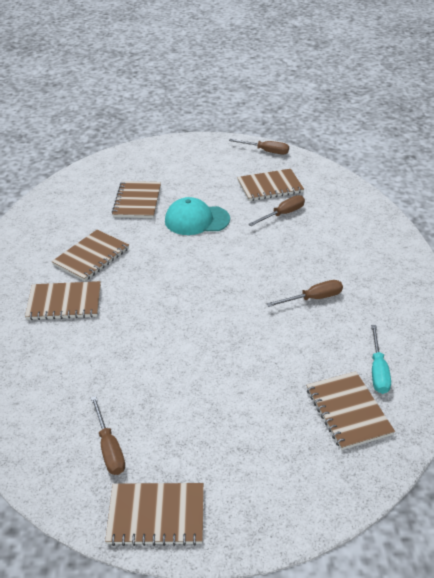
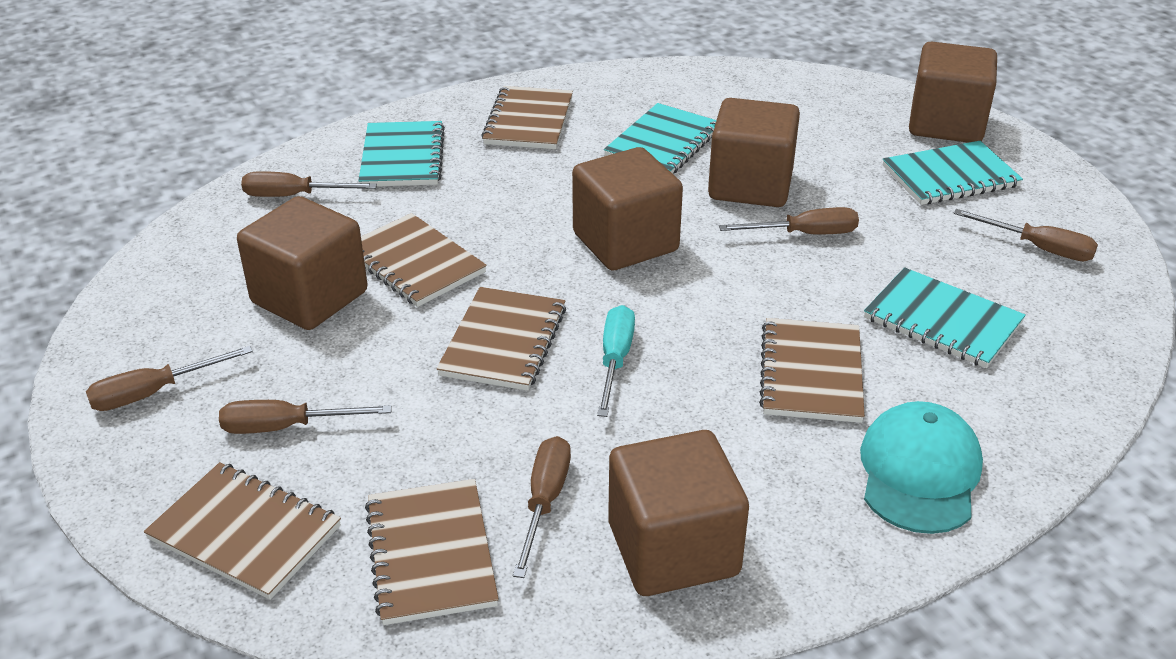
brown cube: none = 0 -> [237,196,368,330] [572,147,683,270] [608,430,749,596] [708,98,800,207] [909,41,997,143] = 5
brown screwdriver: [91,396,125,475] [229,139,289,154] [248,195,305,226] [266,280,343,307] = 4 -> [86,346,253,411] [219,400,392,434] [241,171,377,197] [513,436,571,578] [719,207,859,235] [953,209,1098,261] = 6
turquoise notebook: none = 0 -> [358,121,445,186] [604,103,716,174] [864,267,1026,368] [883,141,1023,205] = 4

